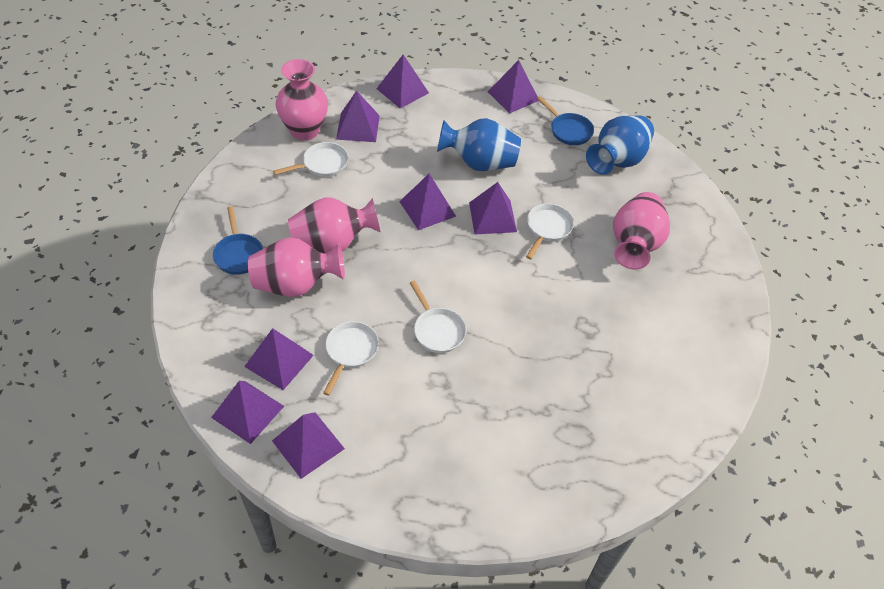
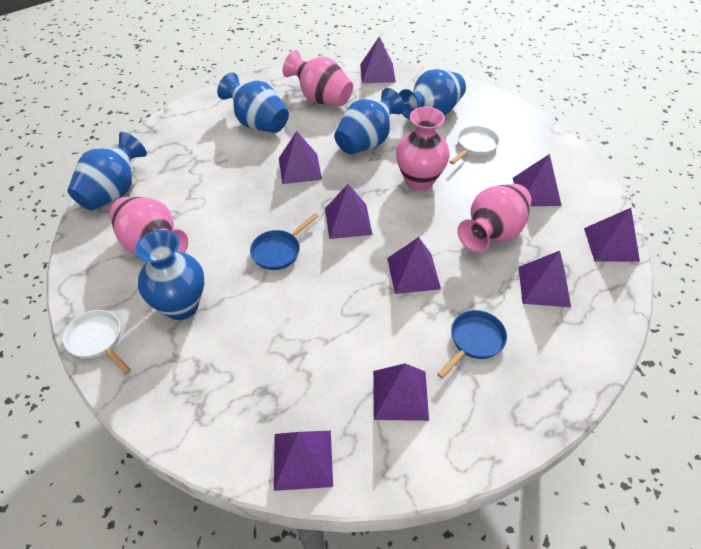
blue vase: [437,118,521,171] [586,115,654,175] = 2 -> [67,132,147,211] [135,230,204,320] [217,72,289,133] [334,88,405,155] [399,69,466,119] = 5
purple pyramid: [211,381,284,444] [244,328,314,390] [272,412,345,479] [336,91,380,142] [376,55,429,109] [399,174,456,230] [469,182,517,234] [488,60,538,114] = 8 -> [274,431,333,491] [279,131,322,184] [325,184,373,239] [360,36,396,83] [373,363,429,421] [387,237,441,294] [513,154,562,206] [518,251,571,307] [584,208,640,262] = 9
white pan: [273,142,348,177] [323,321,379,396] [410,281,467,353] [526,203,574,259] = 4 -> [63,310,131,374] [450,126,500,164] = 2

